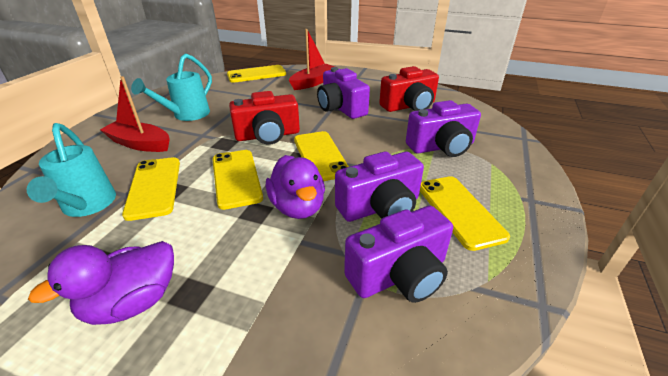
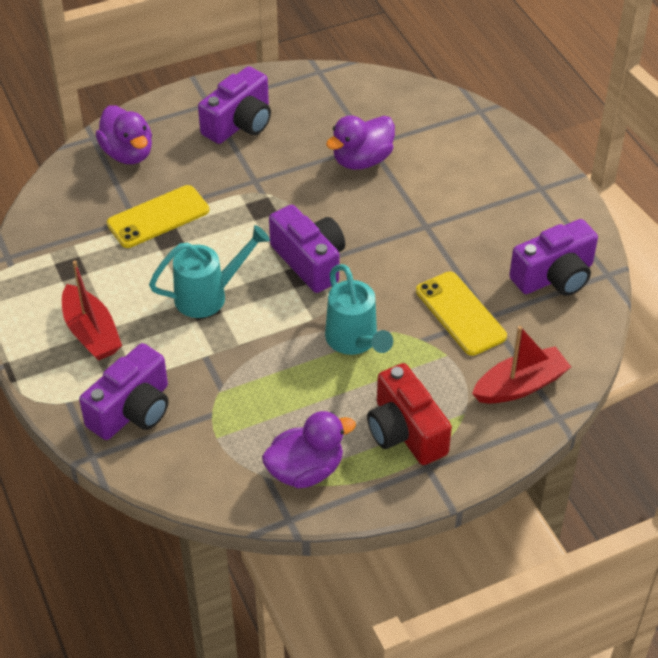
purple duck: [28,241,174,325] [266,155,325,219] = 2 -> [95,105,152,164] [262,411,356,488] [326,115,395,170] = 3
red camera: [229,91,300,145] [379,66,439,112] = 2 -> [367,363,452,465] = 1
yellow phone: [122,157,180,221] [212,150,263,210] [227,65,286,83] [294,131,349,181] [420,176,510,251] = 5 -> [107,185,209,248] [416,272,507,356] = 2

